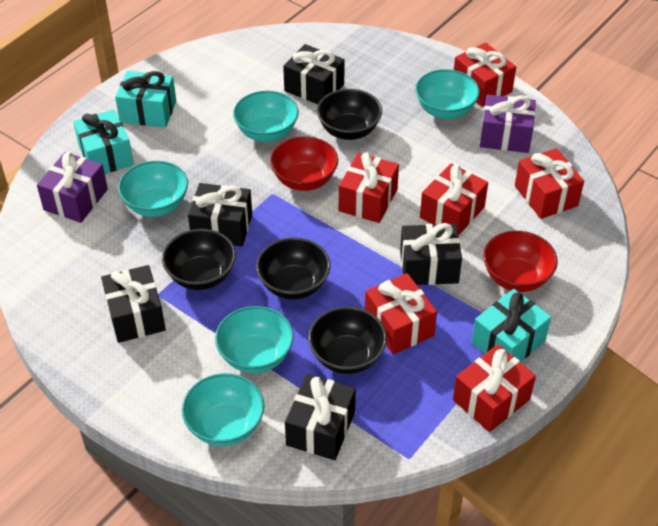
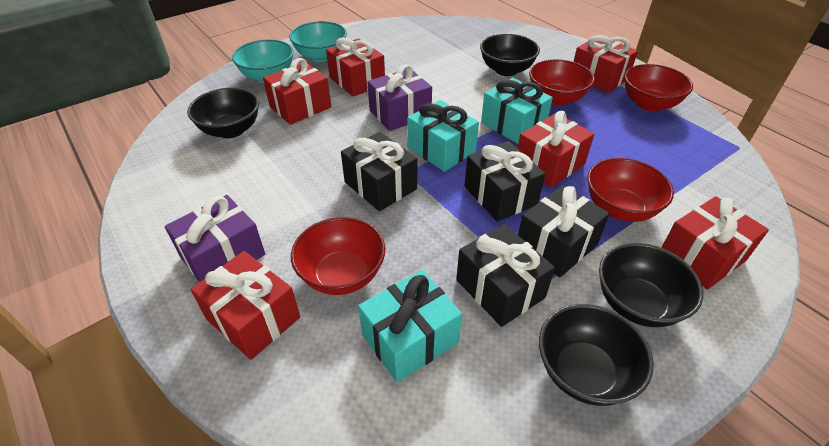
black gift: [101,265,166,343] [188,183,252,247] [283,44,345,104] [285,374,356,460] [400,223,462,285] = 5 -> [341,132,417,211] [456,224,555,327] [465,141,545,222] [518,185,610,277] = 4
red bowl: [270,136,338,191] [483,231,558,292] = 2 -> [291,217,385,295] [529,59,595,106] [587,158,674,222] [625,64,693,111] = 4
turquoise bowl: [118,161,188,217] [182,373,264,446] [215,306,294,374] [233,91,299,142] [415,69,480,119] = 5 -> [232,39,294,83] [289,21,347,62] = 2

